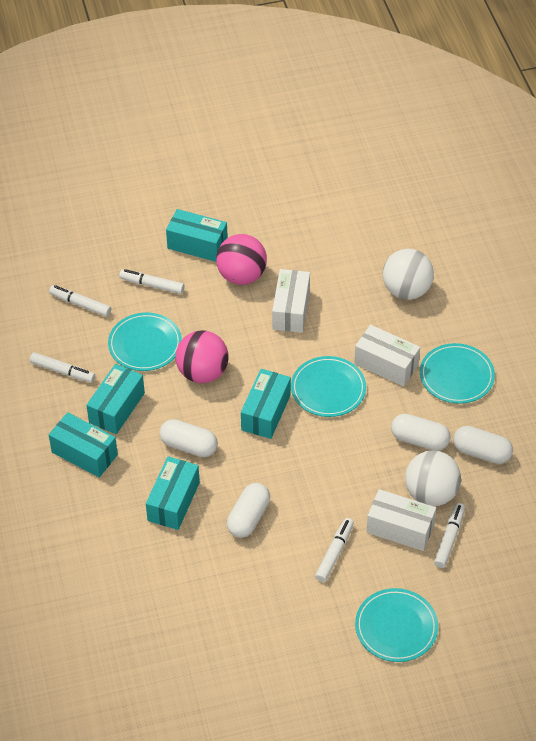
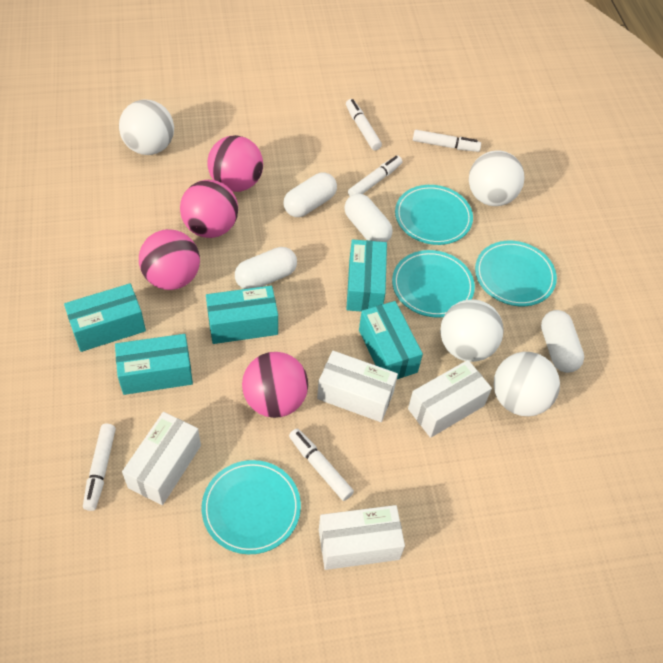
pink ball: [175,330,229,383] [216,234,267,285] = 2 -> [139,229,200,290] [180,180,238,238] [208,135,263,192] [242,352,308,418] = 4
white ball: [383,249,434,300] [405,450,461,506] = 2 -> [119,99,174,155] [440,299,504,362] [469,150,525,206] [494,352,560,416] = 4
white box: [272,269,310,333] [354,325,420,387] [367,489,436,551] = 3 -> [122,412,201,505] [317,351,398,422] [319,505,405,570] [408,360,492,438] = 4

